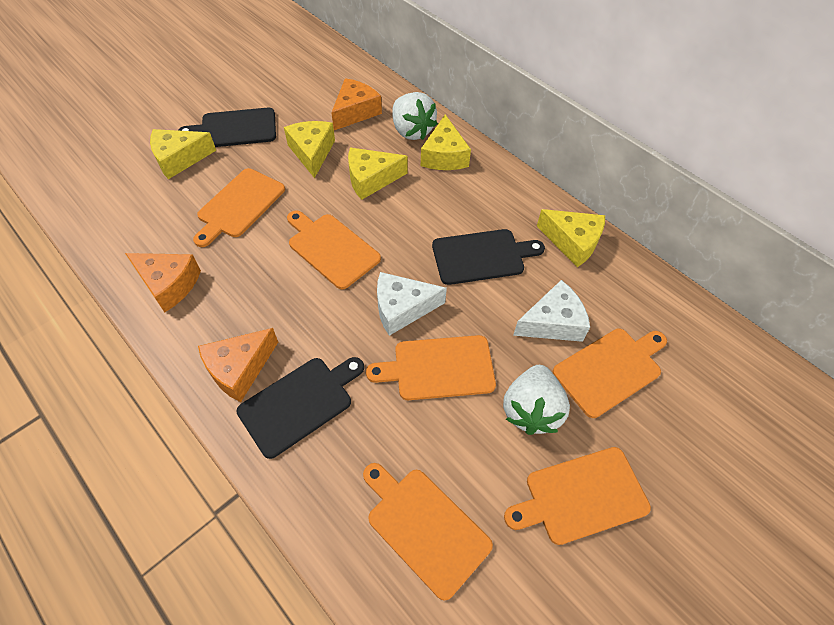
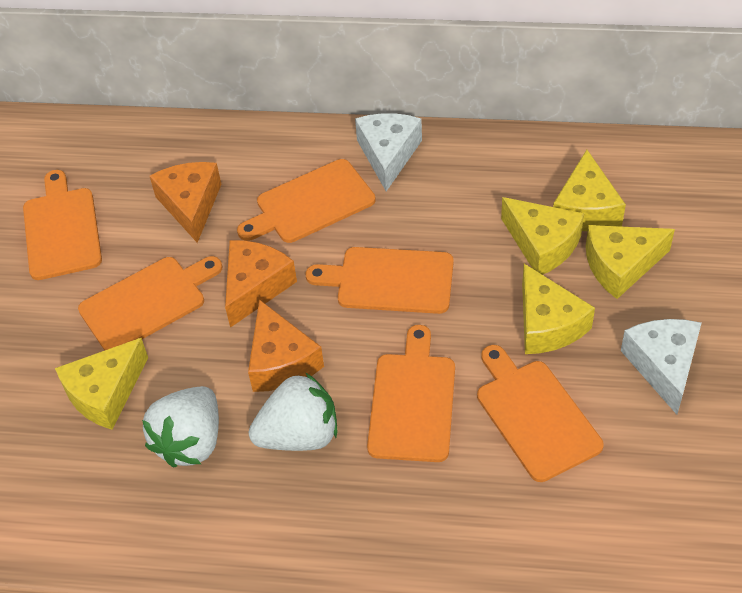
black cutting board: [178,108,276,147] [237,357,364,459] [432,229,545,285] = 3 -> none = 0

